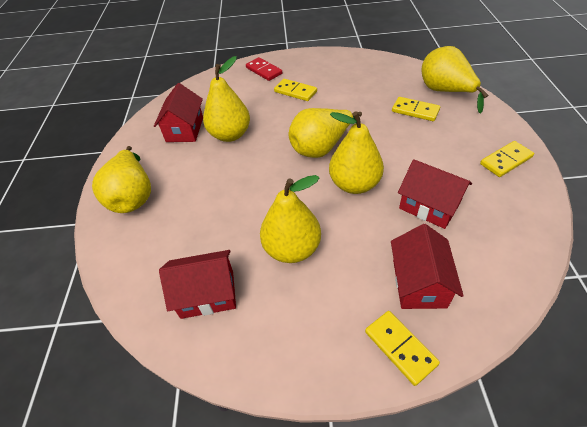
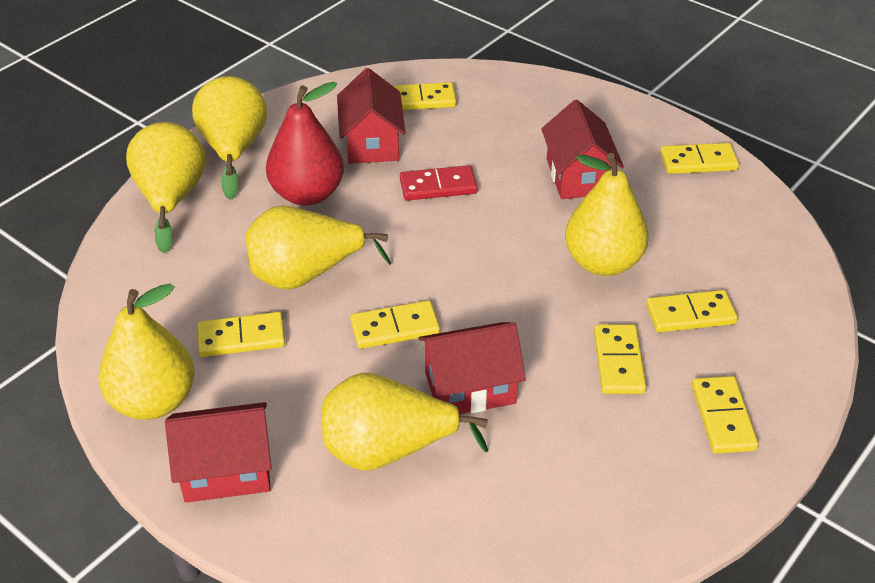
red pear: none = 0 -> [266,82,344,206] = 1
yellow domino: [274,79,317,101] [365,311,440,386] [392,97,440,121] [480,141,534,177] = 4 -> [198,312,285,357] [350,300,440,349] [393,82,456,110] [594,324,646,394] [646,290,738,332] [660,143,739,174] [692,376,758,453] = 7

